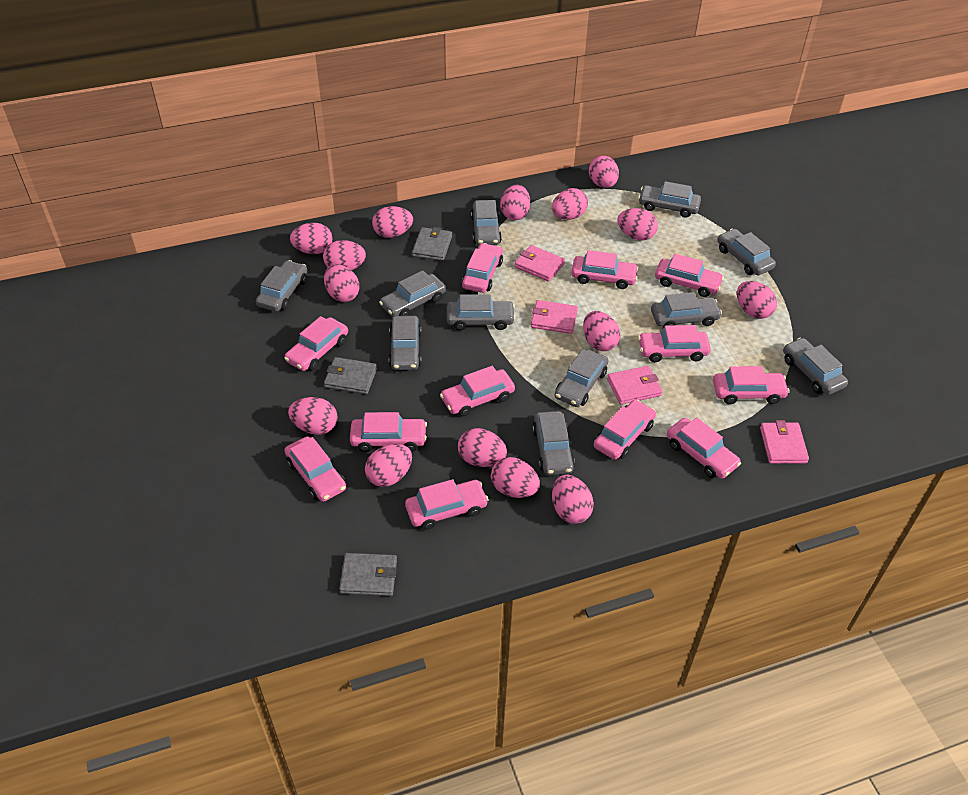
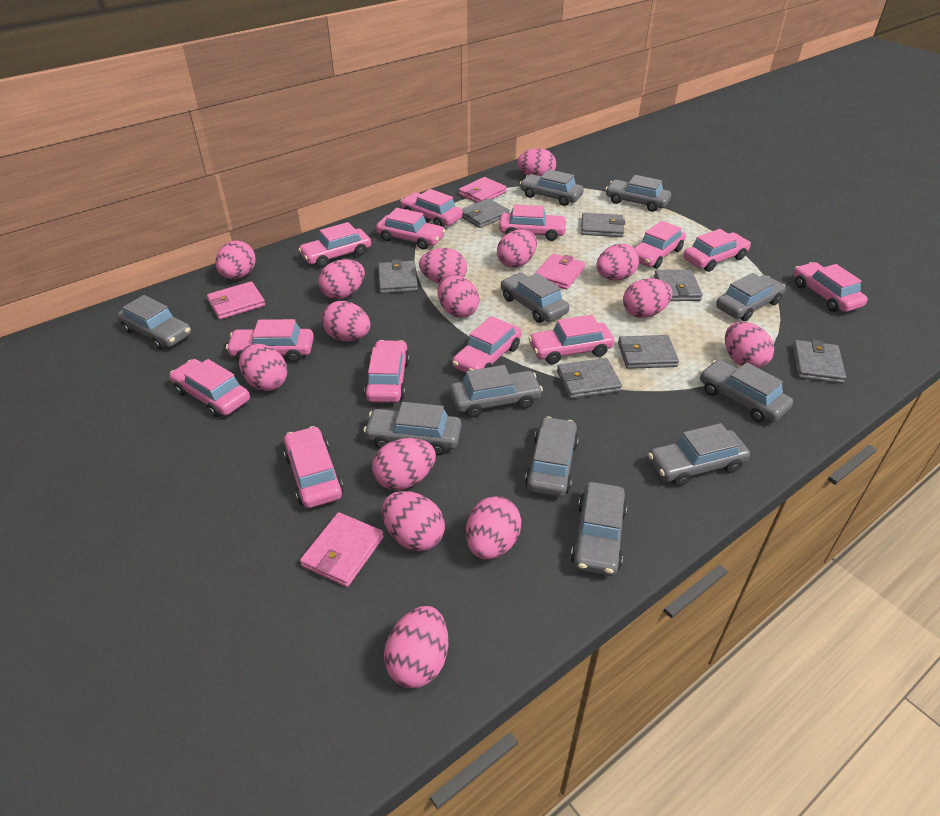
grey wallet: [324,357,377,394] [339,553,397,596] [412,227,452,261] = 3 -> [378,259,418,294] [462,198,510,228] [557,358,622,399] [581,213,625,237] [618,335,679,369] [654,269,703,301] [793,339,846,384] = 7
pink car: [284,316,348,371] [284,436,346,502] [350,412,427,452] [405,479,489,530] [440,366,515,416] [462,243,503,293] [571,250,639,289] [594,400,656,460] [638,325,711,362] [655,254,724,297] [667,417,741,479] [713,366,790,404] = 12 -> [170,359,250,417] [226,319,314,362] [283,426,344,508] [298,222,371,267] [364,340,410,403] [376,208,445,250] [400,189,463,227] [452,316,522,373] [499,204,567,241] [529,315,615,364] [634,221,686,269] [683,229,751,272] [793,262,868,312] = 13

